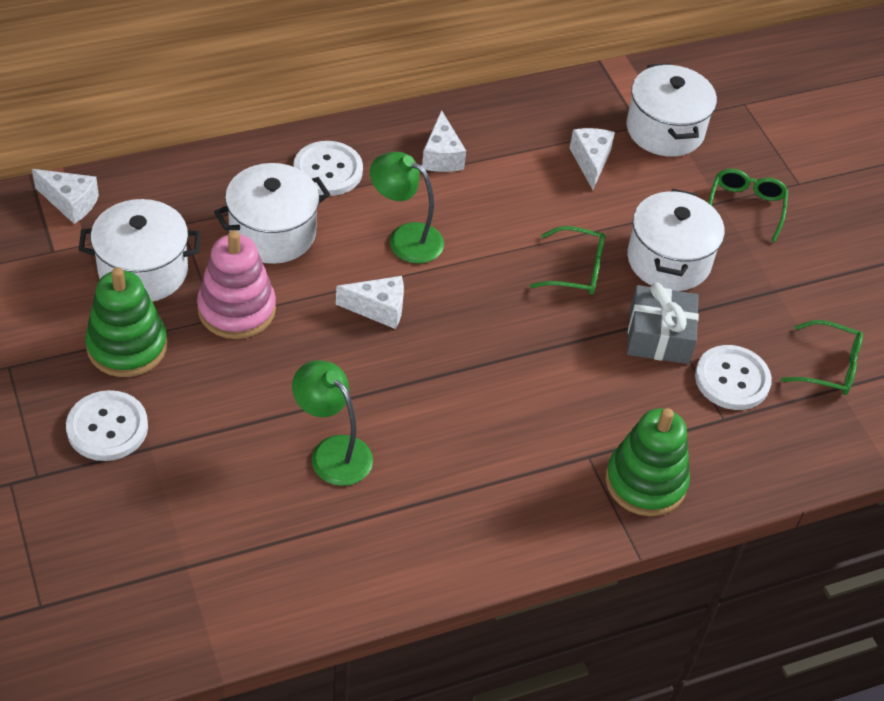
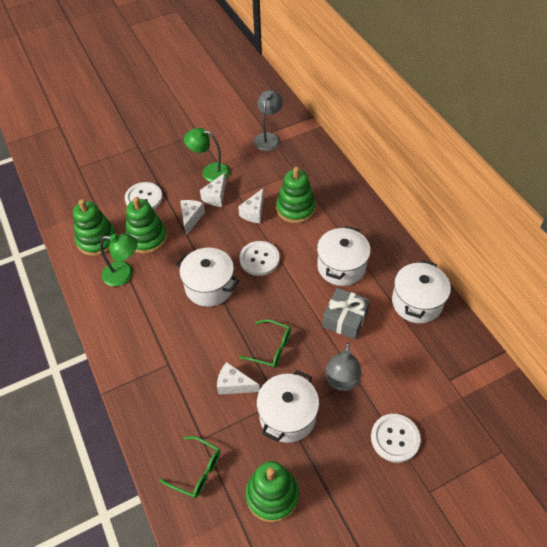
green glasses: [530,226,605,295] [708,169,788,242] [781,320,863,395] = 3 -> [159,436,221,498] [239,319,291,368] = 2
green stacking toy: [85,267,167,377] [605,408,690,516] = 2 -> [73,199,117,256] [125,197,167,254] [246,461,299,523] [276,167,316,223] = 4
grey lamp: none = 0 -> [253,90,283,151] [326,342,361,391] = 2
pink stacking toy: [197,230,276,339] = 1 -> none = 0

